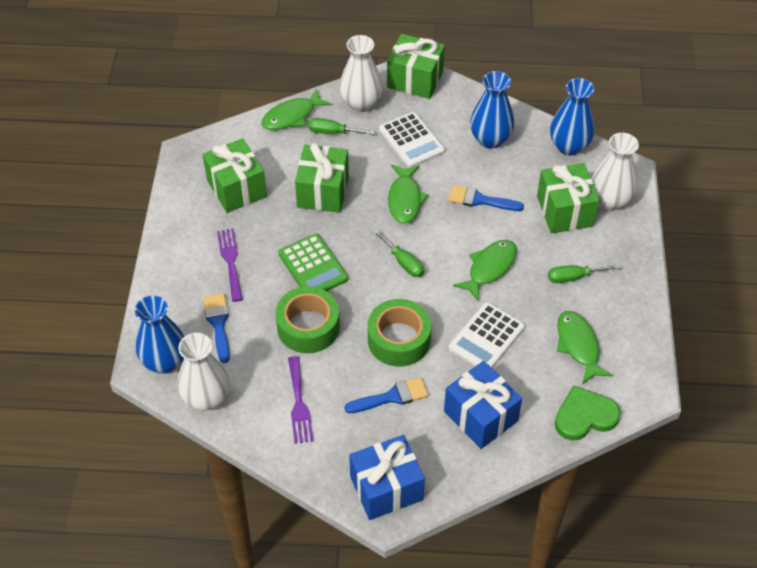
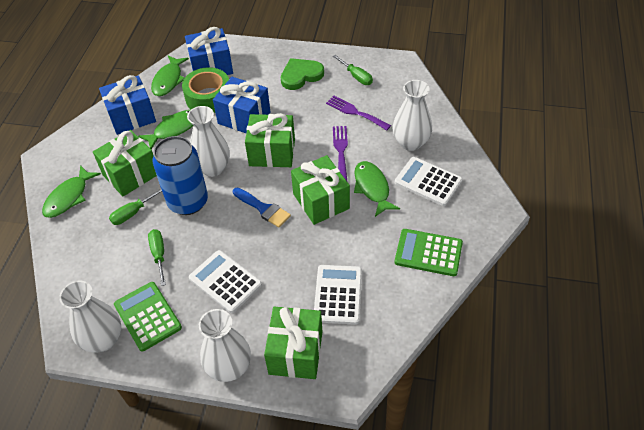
blue brush: [203,293,230,363] [345,377,428,413] [448,185,524,211] = 3 -> [233,188,291,228] = 1
blue can: none = 0 -> [152,136,208,215] = 1
blue gift: [349,435,425,520] [444,361,522,449] = 2 -> [99,75,156,135] [185,27,233,75] [213,77,270,133] = 3
blue vase: [135,295,184,374] [470,71,514,149] [550,78,595,156] = 3 -> none = 0
green calculator: [278,234,348,291] = 1 -> [114,282,182,351] [395,229,463,276] = 2
green tape: [275,286,340,353] [368,299,431,366] = 2 -> [182,67,229,113] = 1
white calculator: [379,112,445,168] [449,302,525,368] = 2 -> [189,250,262,313] [314,265,362,325] [395,157,462,206] = 3
white vase: [178,333,229,411] [339,35,383,112] [592,133,639,211] = 3 -> [59,281,121,353] [187,106,230,177] [199,309,251,382] [393,80,432,151] = 4

